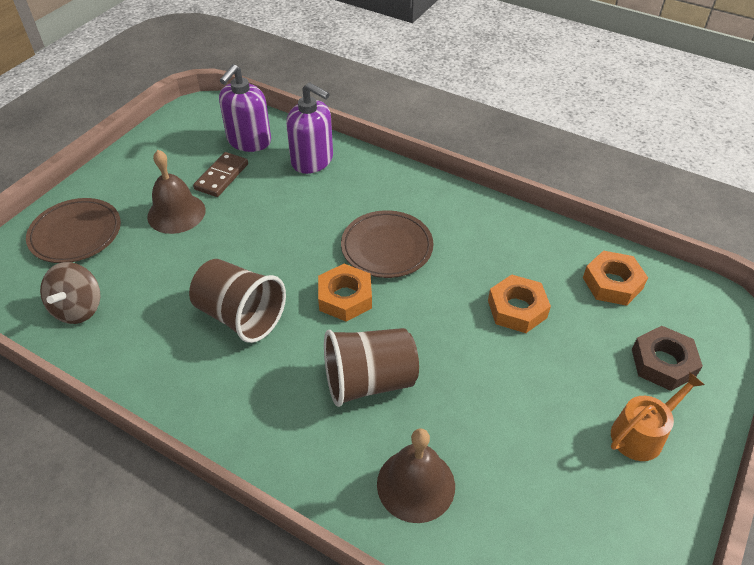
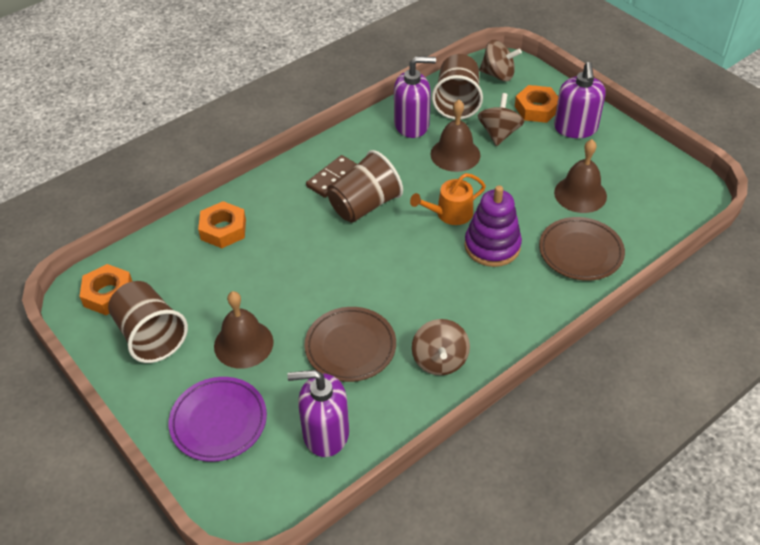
brown bell: [147,150,206,234] [377,428,455,523] = 2 -> [214,291,274,369] [431,100,480,172] [554,139,607,213] = 3
brown cup: [189,259,286,343] [324,328,419,407] = 2 -> [108,281,188,363] [328,150,403,223] [432,54,483,120] = 3
brown nut: [632,326,703,391] = 1 -> none = 0
brown spinning top: [40,262,100,324] = 1 -> [412,319,470,376] [478,93,524,146] [479,40,522,81] = 3
purple plate: none = 0 -> [169,377,267,462] = 1
purple soap dispenser: [219,64,271,152] [286,82,333,174] = 2 -> [287,370,349,457] [394,56,436,138] [554,62,605,138] = 3
purple stacking toy: none = 0 -> [464,185,522,267] = 1

